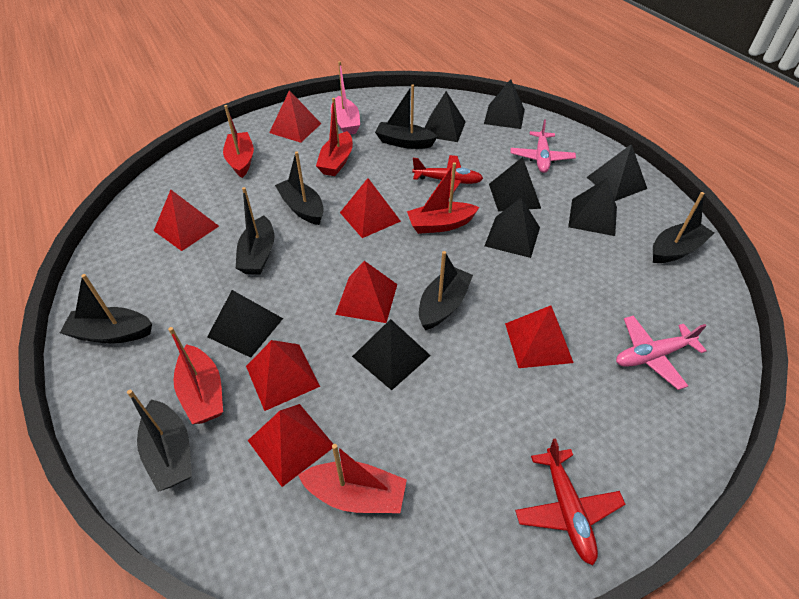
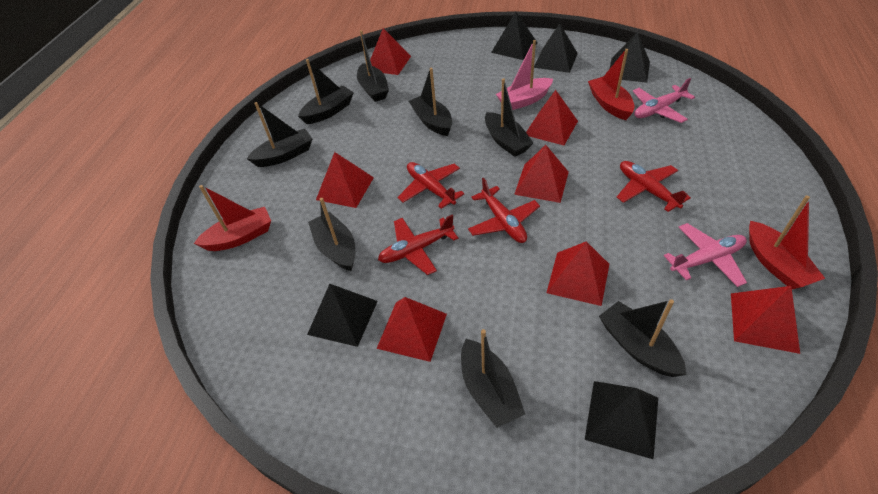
black boat: [60,274,152,344] [127,390,192,492] [236,187,274,275] [275,151,324,225] [375,85,438,149] [419,251,473,330] [653,192,714,263] = 7 -> [247,102,312,167] [298,59,354,124] [308,198,355,271] [357,30,389,102] [409,68,452,136] [461,329,525,428] [485,78,533,157] [599,299,686,377] = 8
black pyramid: [207,290,283,358] [352,319,431,390] [425,91,466,142] [484,79,525,129] [485,198,540,258] [489,157,541,212] [568,178,617,236] [586,144,647,201] = 8 -> [307,284,378,347] [491,12,537,60] [534,23,578,73] [585,381,658,460] [610,32,650,83] = 5
red boat: [168,327,223,424] [223,105,254,178] [298,444,407,513] [316,98,353,176] [407,162,479,234] = 5 -> [194,185,271,251] [588,49,635,120] [749,195,825,289] = 3
red plane: [412,155,483,198] [515,439,626,565] = 2 -> [378,215,458,275] [398,162,464,209] [468,178,540,243] [617,161,691,212] = 4

